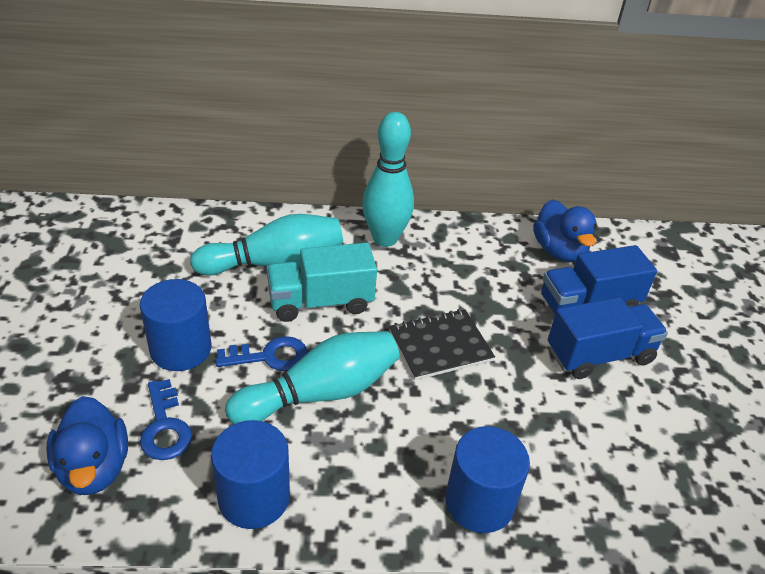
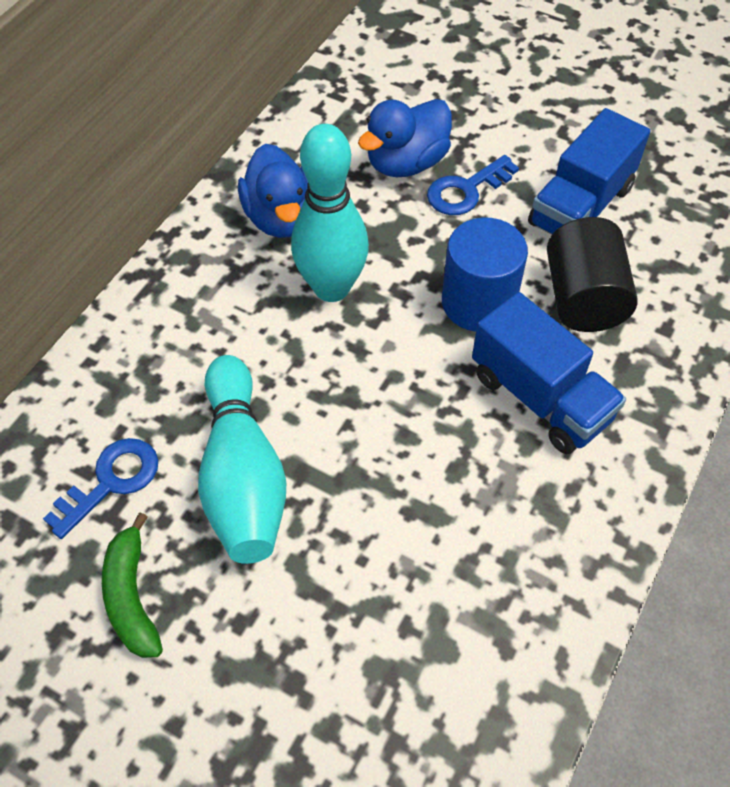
black cylinder: none = 0 -> [547,217,638,332] = 1
black notebook: [389,309,495,380] = 1 -> none = 0
blue cylinder: [140,279,211,371] [211,420,290,529] [445,426,530,533] = 3 -> [442,217,528,332] = 1
green banana: none = 0 -> [102,512,163,658] = 1
turquoise bowling pin: [190,214,343,276] [225,331,400,424] [362,112,414,247] = 3 -> [198,355,286,564] [291,124,369,302] = 2
turquoise truck: [266,243,377,322] = 1 -> none = 0

